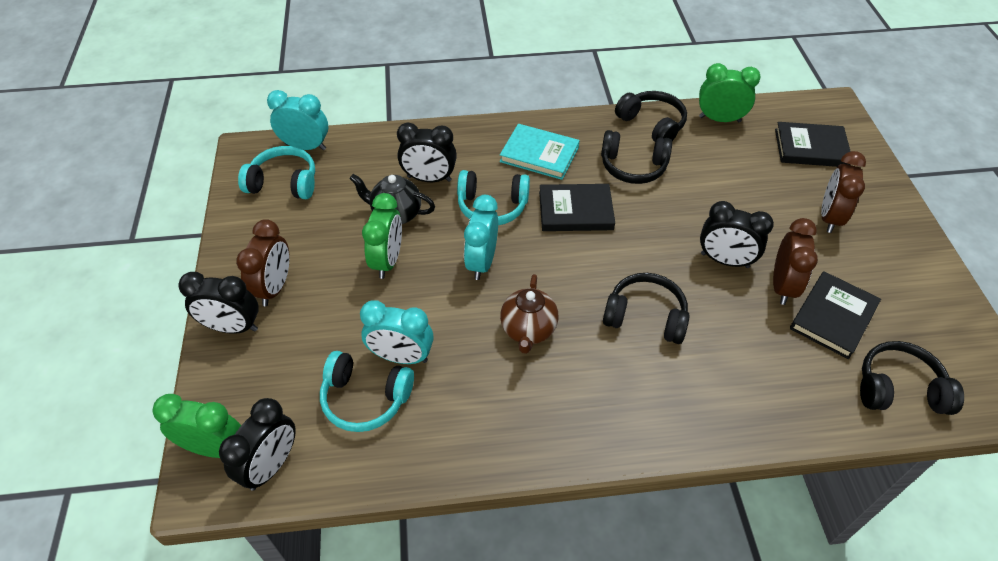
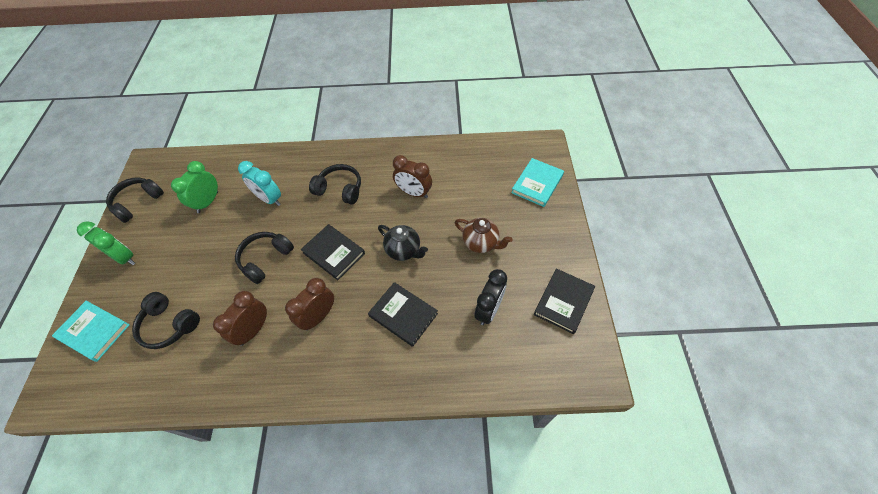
black clock: [178,272,259,334] [219,398,296,491] [397,122,457,182] [700,201,774,268] = 4 -> [475,269,507,325] = 1
green clock: [152,394,241,458] [362,193,402,279] [699,63,761,122] = 3 -> [77,221,135,265] [171,161,218,213] = 2
turquoise book: [500,124,580,180] = 1 -> [52,301,130,362] [511,158,564,207] = 2
turquoise clock: [267,90,328,150] [360,300,434,364] [464,195,498,280] = 3 -> [238,161,281,206] = 1
turquoise headphones: [238,146,315,199] [320,351,414,432] [457,170,530,225] = 3 -> none = 0

